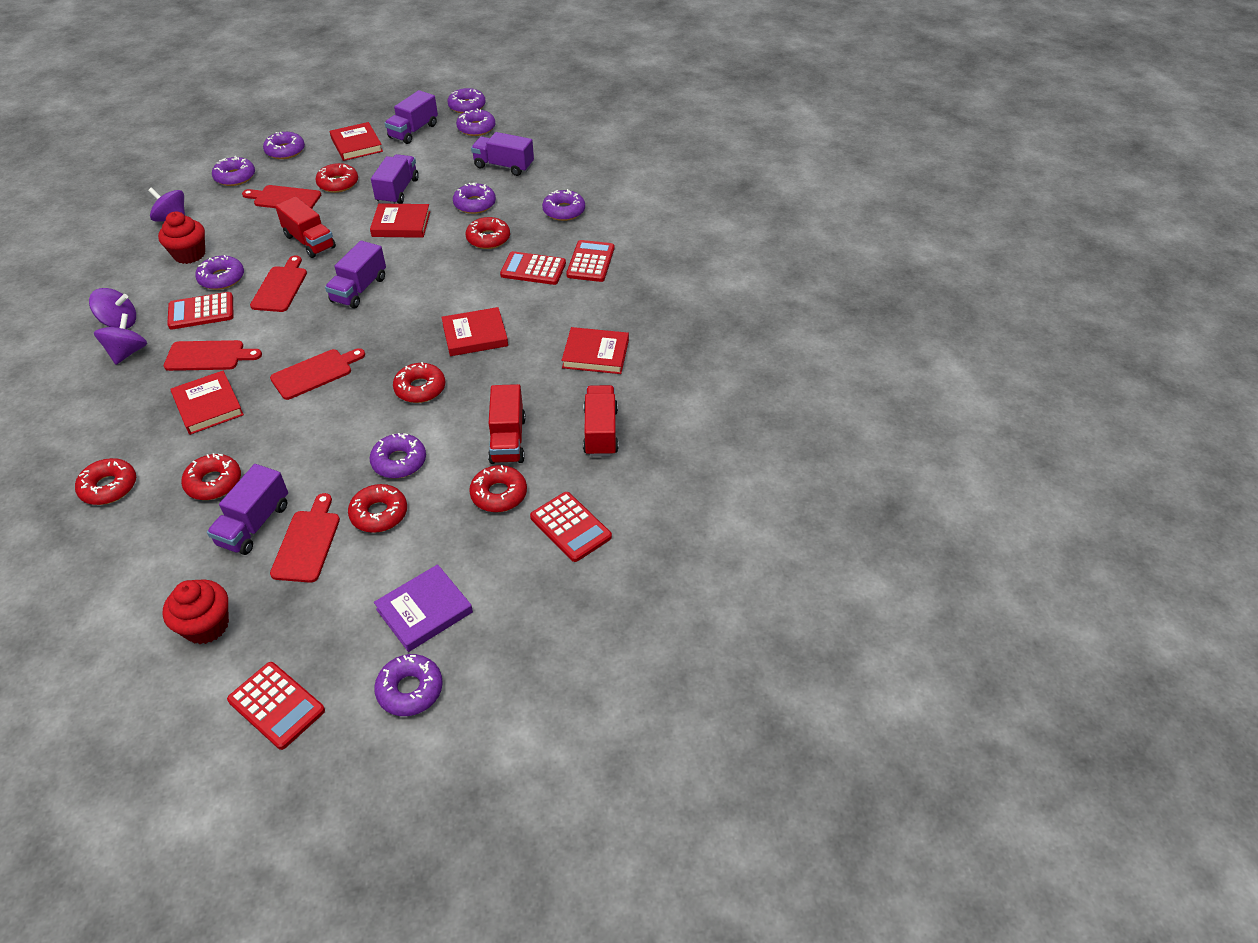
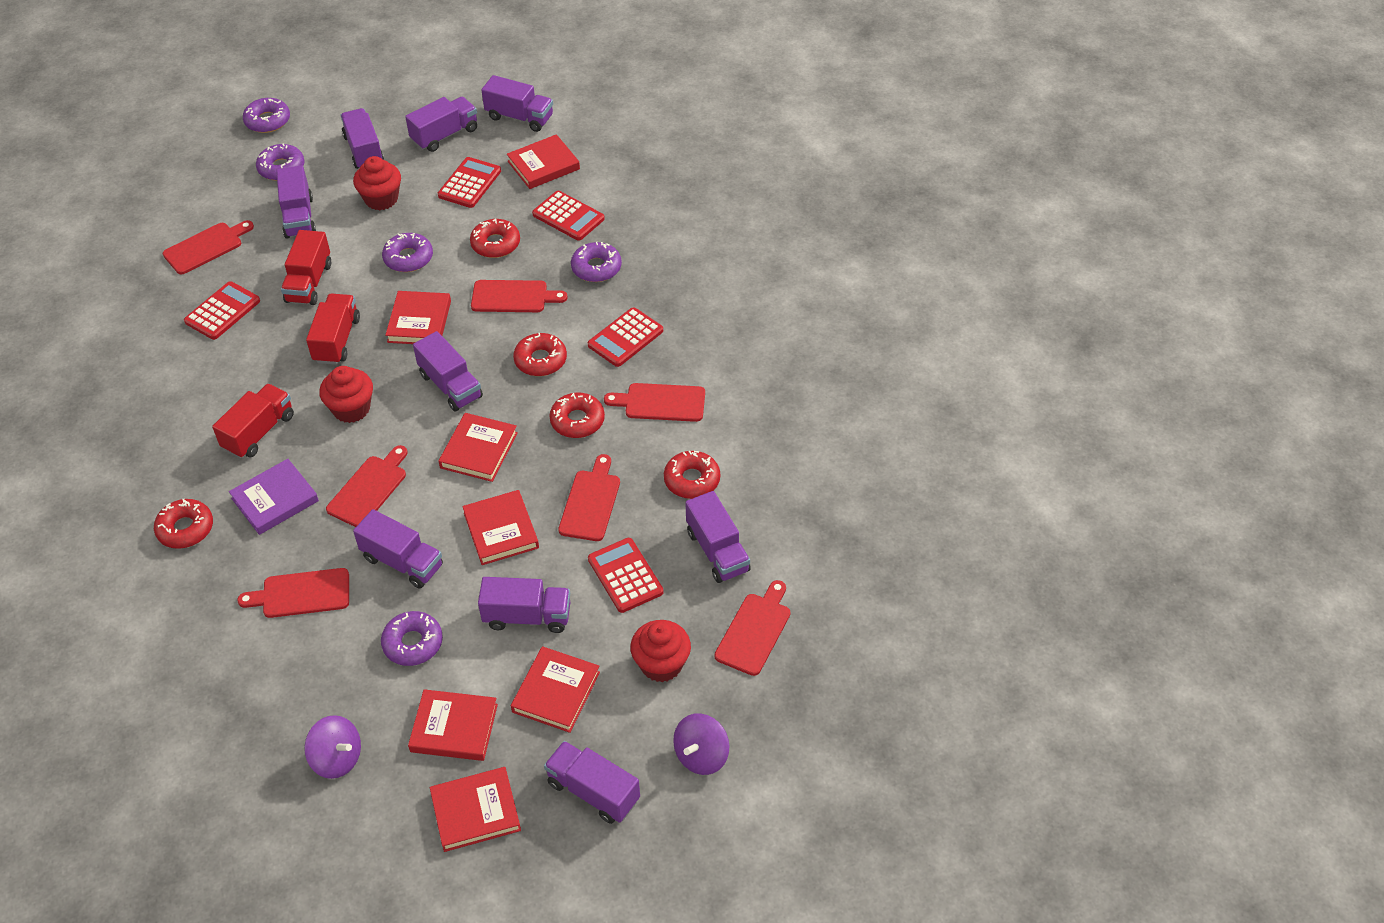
purple donut: [195,255,244,290] [212,156,255,186] [263,132,305,159] [370,433,426,478] [374,654,443,716] [448,88,486,113] [453,183,496,214] [456,109,495,136] [542,189,585,221] = 9 -> [243,98,290,133] [256,143,305,181] [381,611,443,666] [382,233,433,272] [571,242,622,282] = 5
purple spinning top: [89,288,136,329] [94,313,147,365] [148,187,185,222] = 3 -> [304,715,361,779] [673,713,730,775] = 2
purple truck: [207,464,288,555] [325,241,386,309] [371,154,419,204] [385,90,438,144] [471,132,534,176] = 5 -> [276,165,316,239] [340,108,384,169] [353,509,443,588] [405,97,477,152] [413,331,483,412] [478,577,570,633] [481,75,553,132] [544,741,640,824] [685,491,751,583] = 9
red book: [170,371,244,435] [330,122,383,161] [370,203,430,238] [441,307,508,356] [562,327,629,374] = 5 -> [385,291,451,344] [408,689,498,761] [430,767,521,852] [439,413,518,482] [462,490,539,565] [507,134,580,189] [511,646,600,733] = 7
red cupcake: [158,211,205,264] [162,580,229,644] = 2 -> [319,366,373,423] [353,156,401,210] [630,620,691,682] = 3
red cutting board: [164,340,262,371] [242,185,321,209] [250,255,307,312] [270,348,365,400] [270,493,340,583] = 5 -> [163,220,254,274] [237,568,349,618] [326,445,408,527] [471,280,568,312] [558,454,620,541] [604,383,705,422] [715,580,790,676] = 7
red donut: [75,458,136,505] [181,453,241,500] [315,163,358,193] [348,484,407,533] [393,362,445,403] [466,217,510,249] [469,465,527,512] = 7 -> [154,499,213,549] [470,219,520,258] [513,333,567,376] [549,393,605,438] [664,451,720,499] = 5

